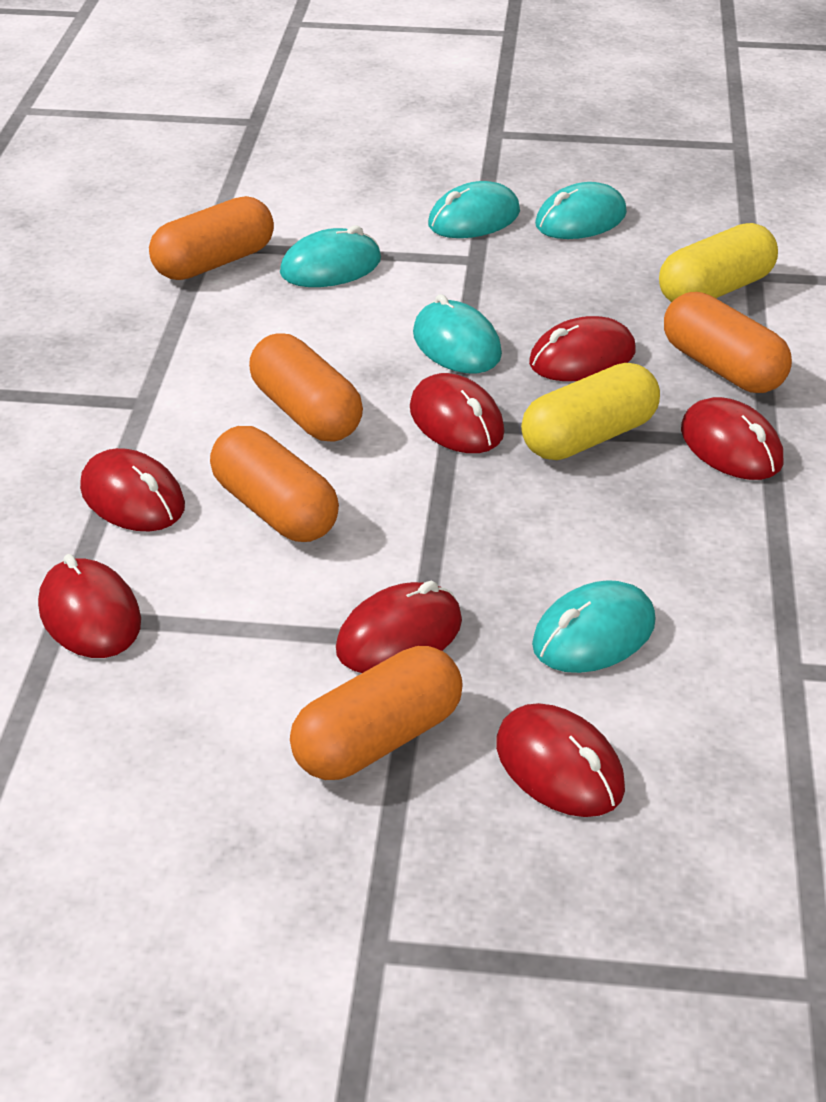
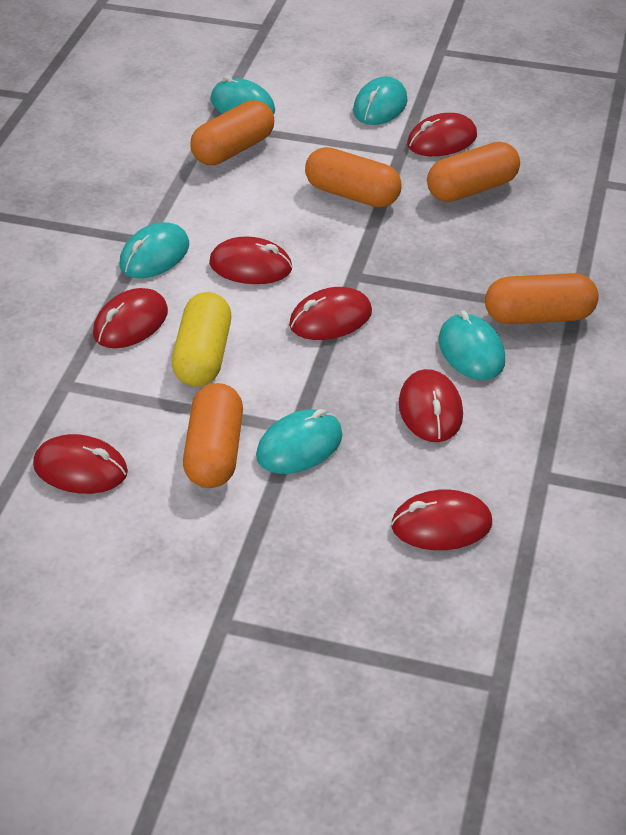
yellow capsule: [521,363,660,460] [659,223,778,302] = 2 -> [172,292,231,386] = 1

